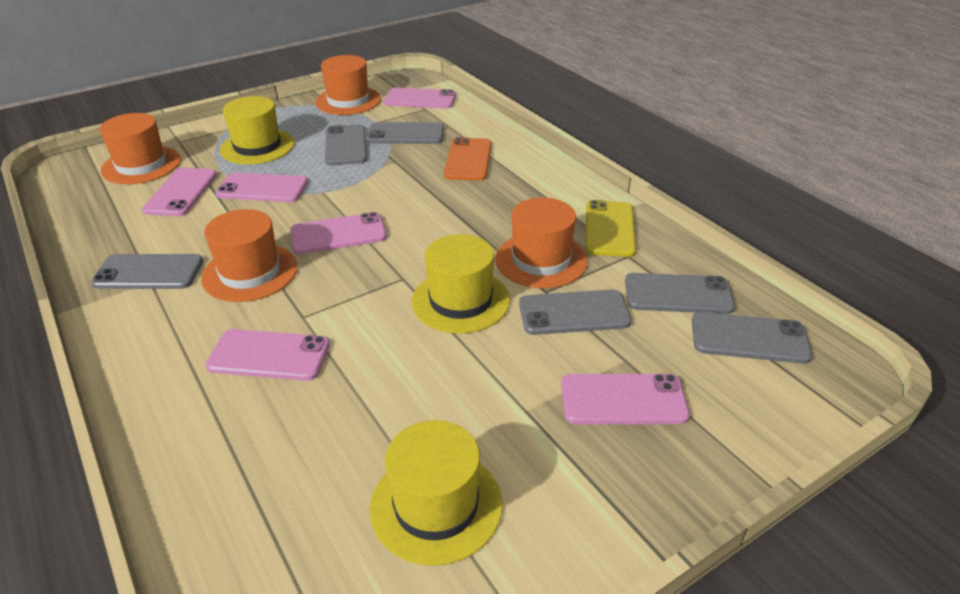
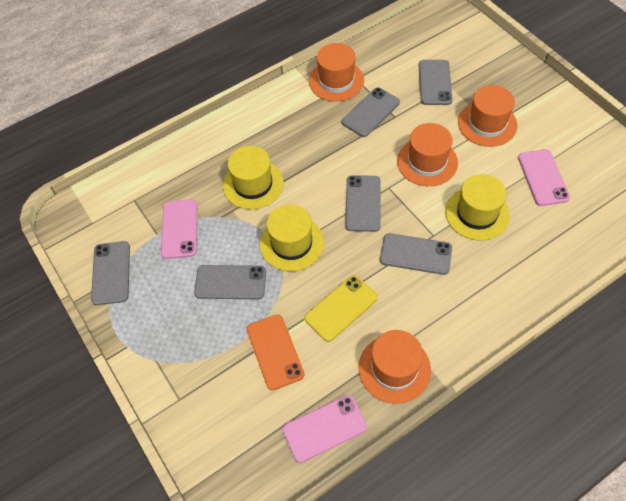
pink phone: [142,167,217,216] [205,329,330,381] [215,172,308,202] [290,212,387,254] [384,87,456,109] [561,374,690,424] = 6 -> [161,199,197,259] [282,395,367,463] [518,149,570,206] = 3

